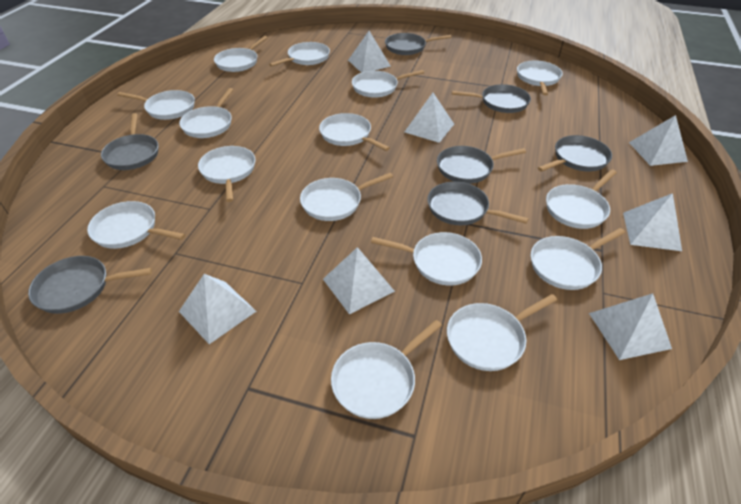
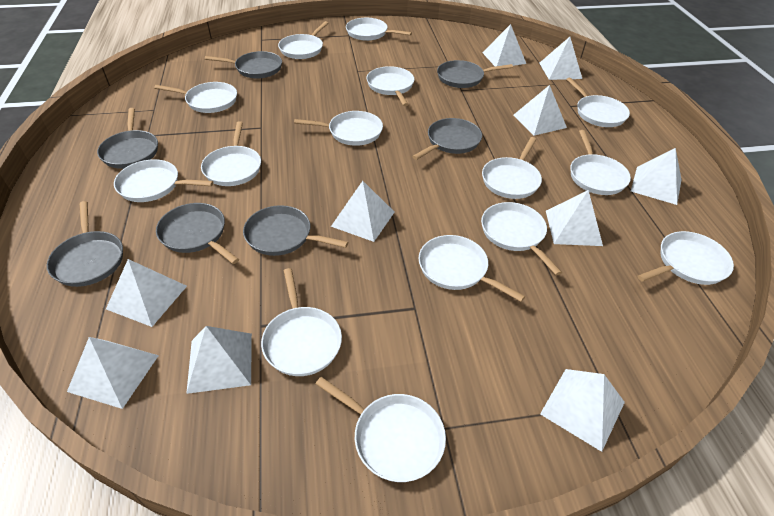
white pyramid: [179,274,256,344] [323,247,395,314] [348,31,391,73] [405,93,454,143] [589,293,672,360] [623,193,682,251] [629,115,688,166] = 7 -> [67,337,159,409] [106,259,187,327] [186,326,252,394] [331,181,394,242] [482,24,526,66] [514,85,567,136] [539,37,582,80] [540,369,625,452] [546,190,603,246] [631,148,682,205] = 10

